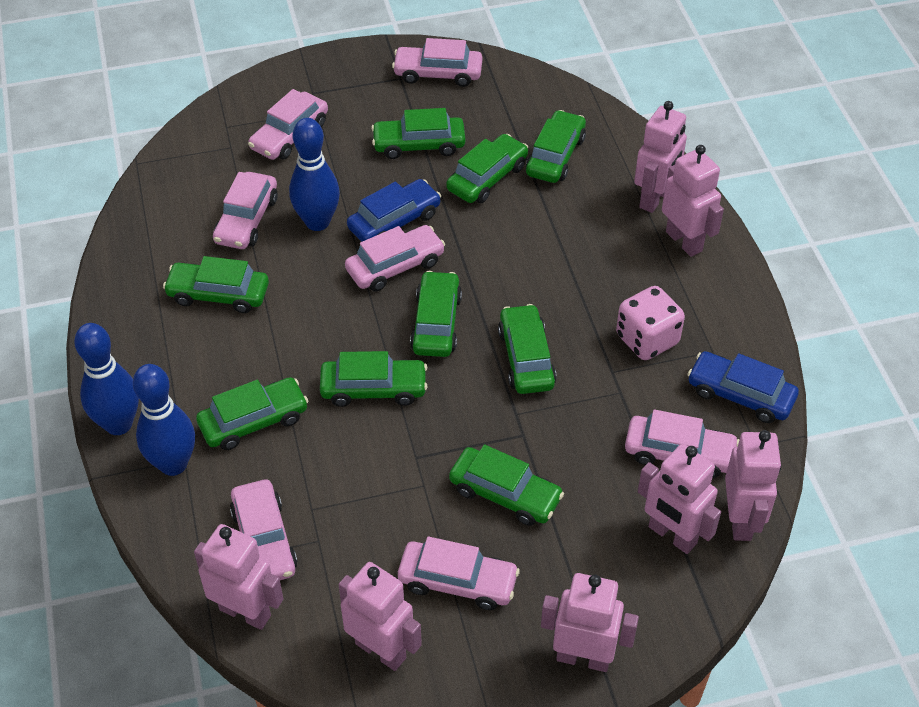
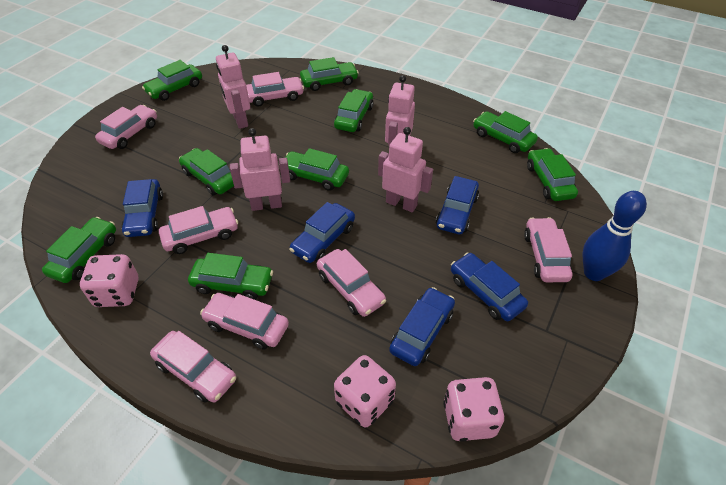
blue bowling pin: [74,323,139,435] [133,364,195,476] [289,118,340,231] = 3 -> [583,191,647,281] = 1
blue car: [347,179,441,242] [687,351,799,423] = 2 -> [122,179,163,237] [289,202,355,263] [389,287,455,366] [436,176,479,234] [451,252,528,321] = 5
pink dice: [616,286,685,360] = 1 -> [80,254,138,307] [334,355,396,428] [443,377,504,442] = 3
pink robot: [194,524,283,630] [338,562,422,671] [541,573,639,672] [634,101,687,213] [638,444,721,554] [662,145,724,257] [725,430,781,541] = 7 -> [216,45,250,129] [230,128,290,211] [378,127,433,212] [385,75,415,145] = 4

